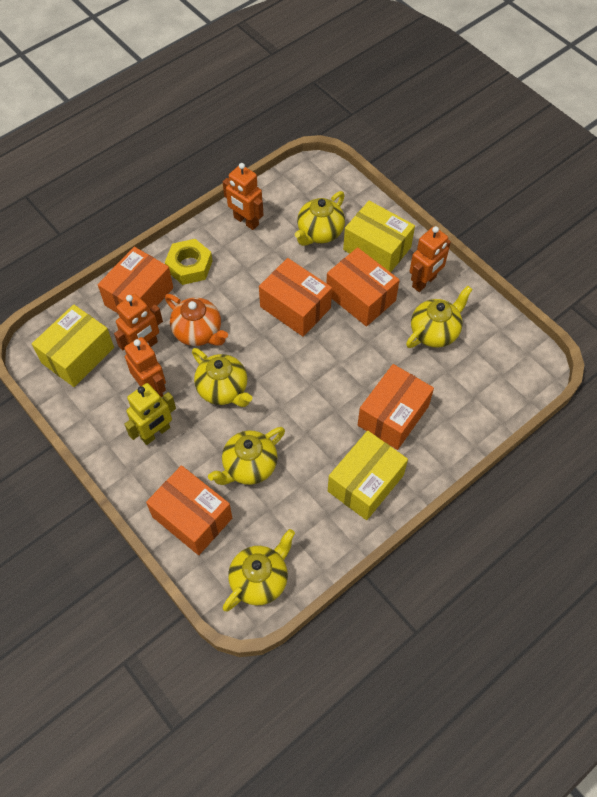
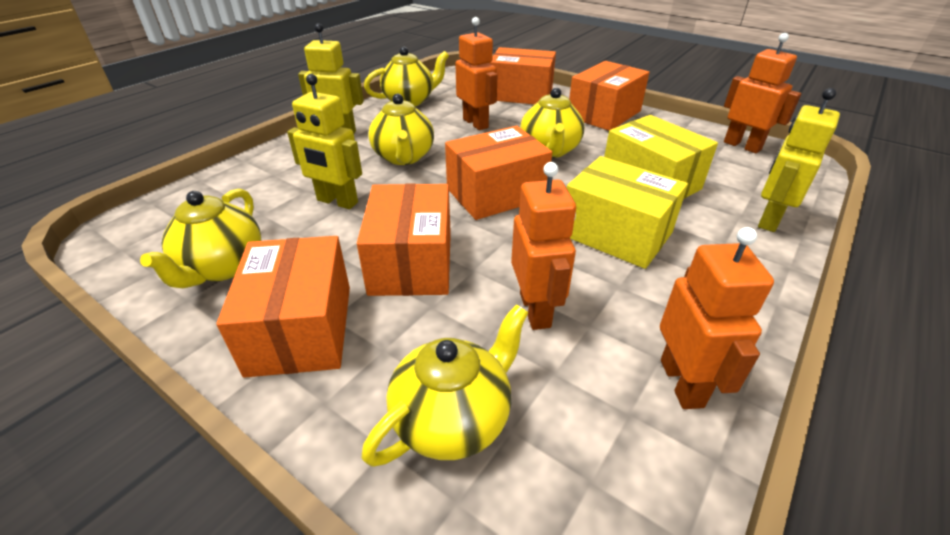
orange teapot: [165,294,228,346] = 1 -> none = 0
yellow box: [32,304,114,387] [328,431,408,520] [343,201,415,272] = 3 -> [567,156,688,269] [604,115,718,199] = 2
yellow nut: [165,239,212,285] = 1 -> none = 0
yellow robot: [124,383,176,445] = 1 -> [287,74,362,209] [298,23,364,133] [758,88,840,232] = 3

